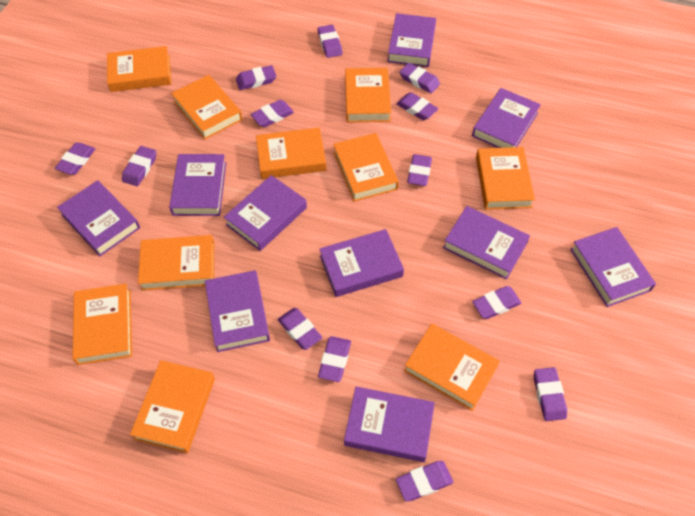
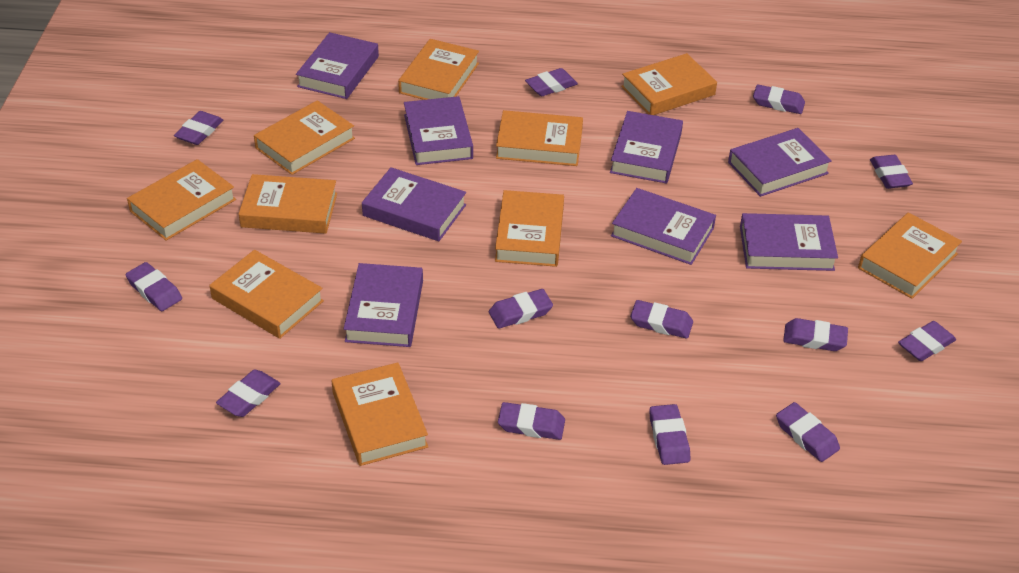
purple book: [57,180,140,256] [169,154,226,216] [205,270,270,352] [224,175,307,251] [319,229,404,297] [344,387,435,462] [387,13,436,67] [443,206,530,279] [472,88,541,148] [570,227,656,307] = 10 -> [296,32,379,99] [343,263,423,347] [362,167,466,241] [404,96,473,165] [610,111,683,184] [611,188,716,265] [728,128,832,197] [740,213,838,271] = 8

